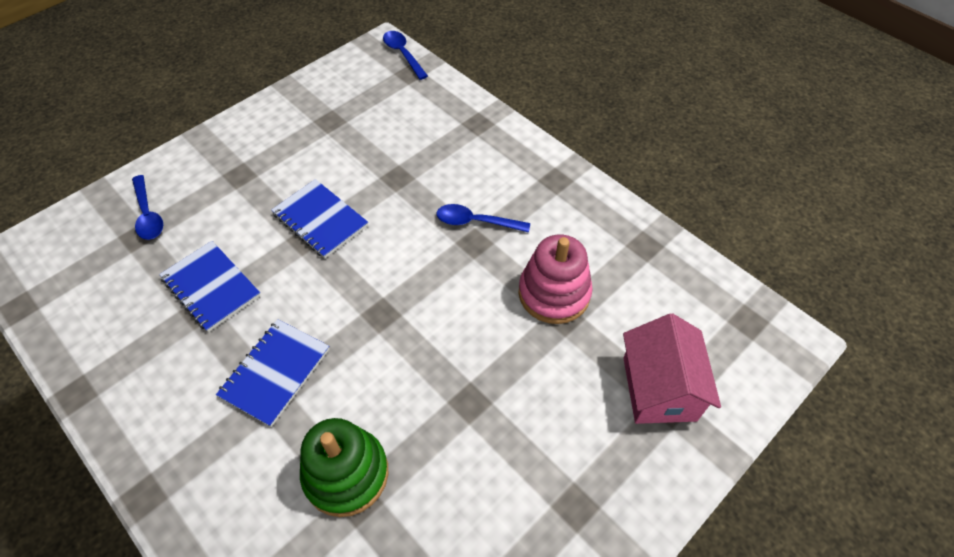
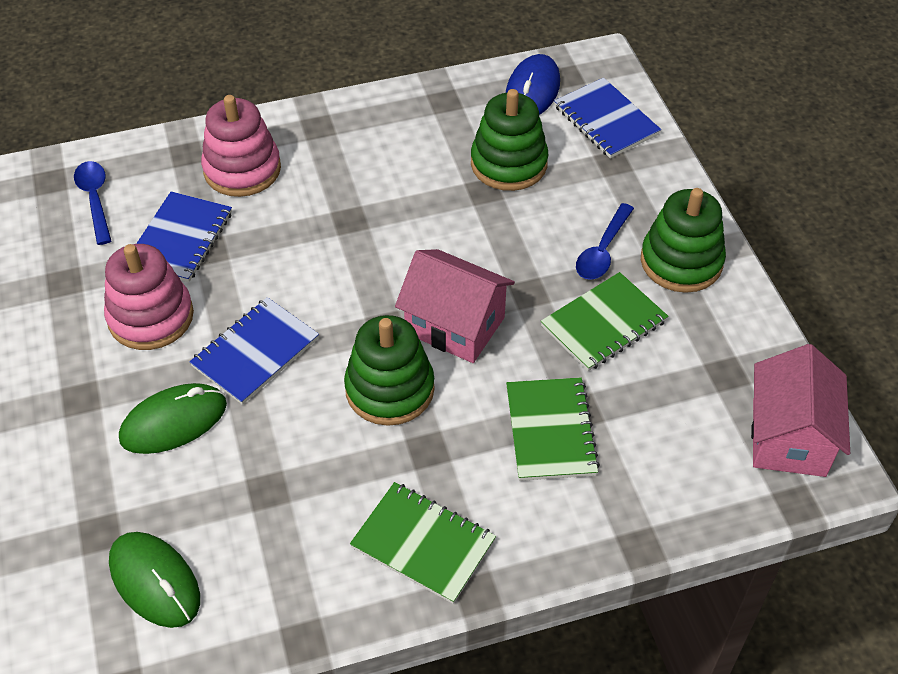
blue mouse: none = 0 -> [506,54,560,115] = 1
blue spoon: [132,175,163,240] [383,31,428,80] [437,204,530,233] = 3 -> [74,161,111,245] [576,203,634,280] = 2
green mouse: none = 0 -> [109,532,200,628] [119,383,227,454] = 2
green notebook: none = 0 -> [350,482,496,604] [506,377,600,481] [541,272,668,371] = 3
green stacking toy: [300,418,388,517] = 1 -> [344,315,435,426] [471,89,548,191] [641,188,726,293] = 3
pink house: [623,313,721,424] = 1 -> [395,249,515,363] [751,344,850,477] = 2
pink stacking toy: [519,235,593,324] = 1 -> [104,244,194,350] [201,95,281,197] = 2

